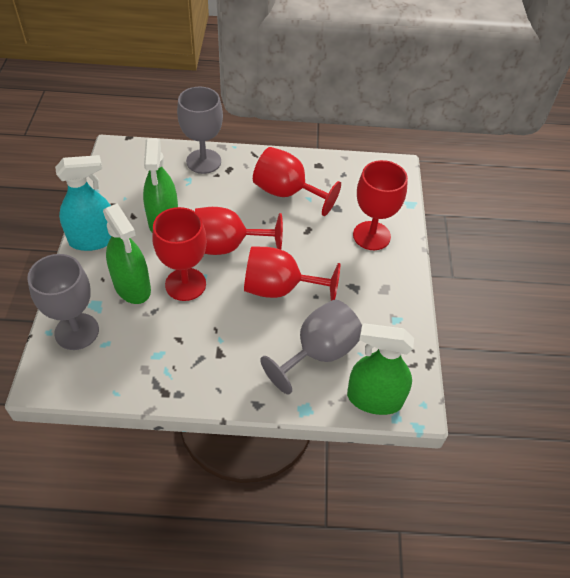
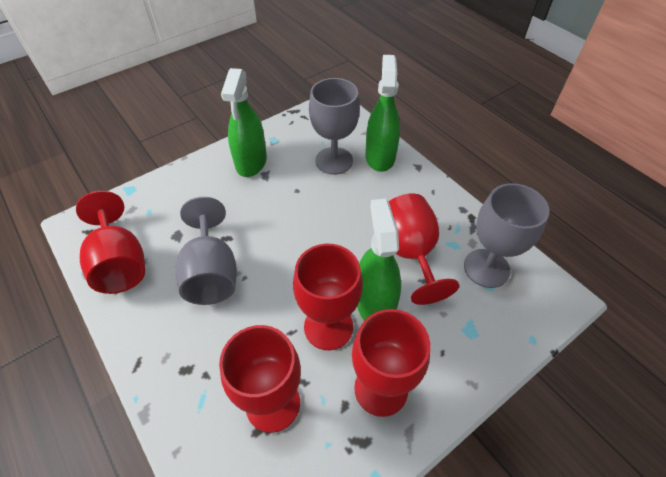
turquoise spray bottle: [55,155,111,251] = 1 -> none = 0

